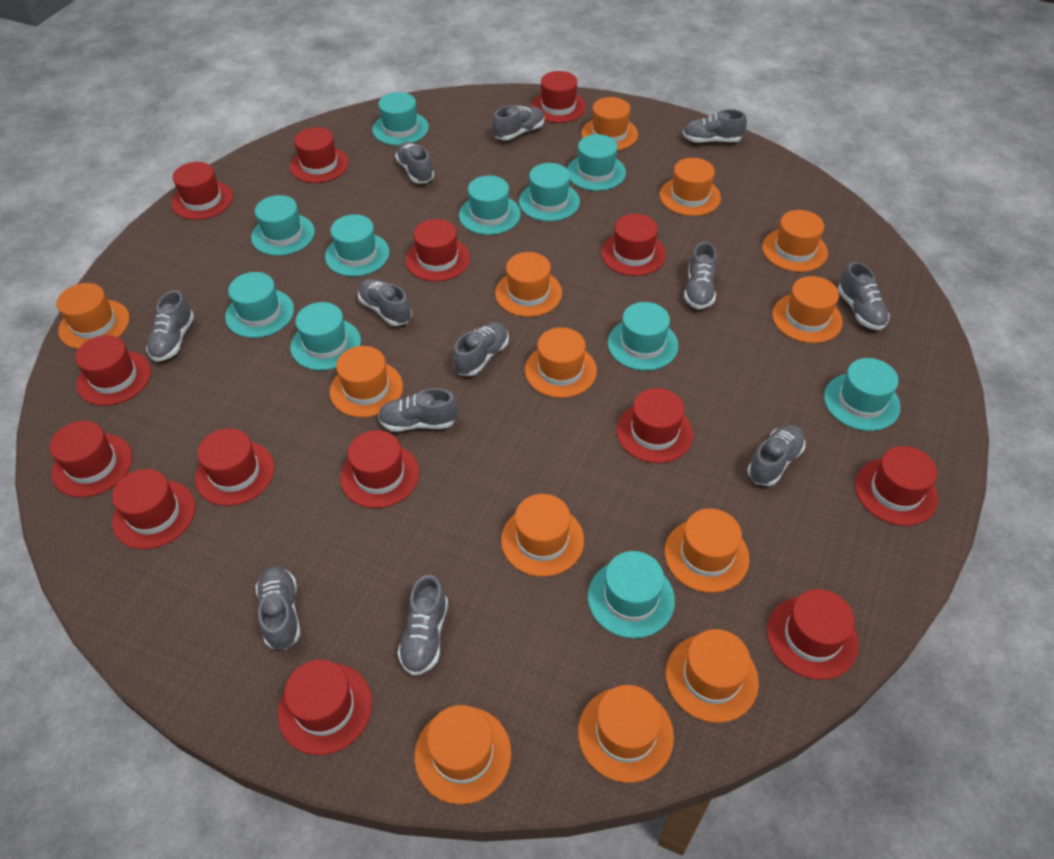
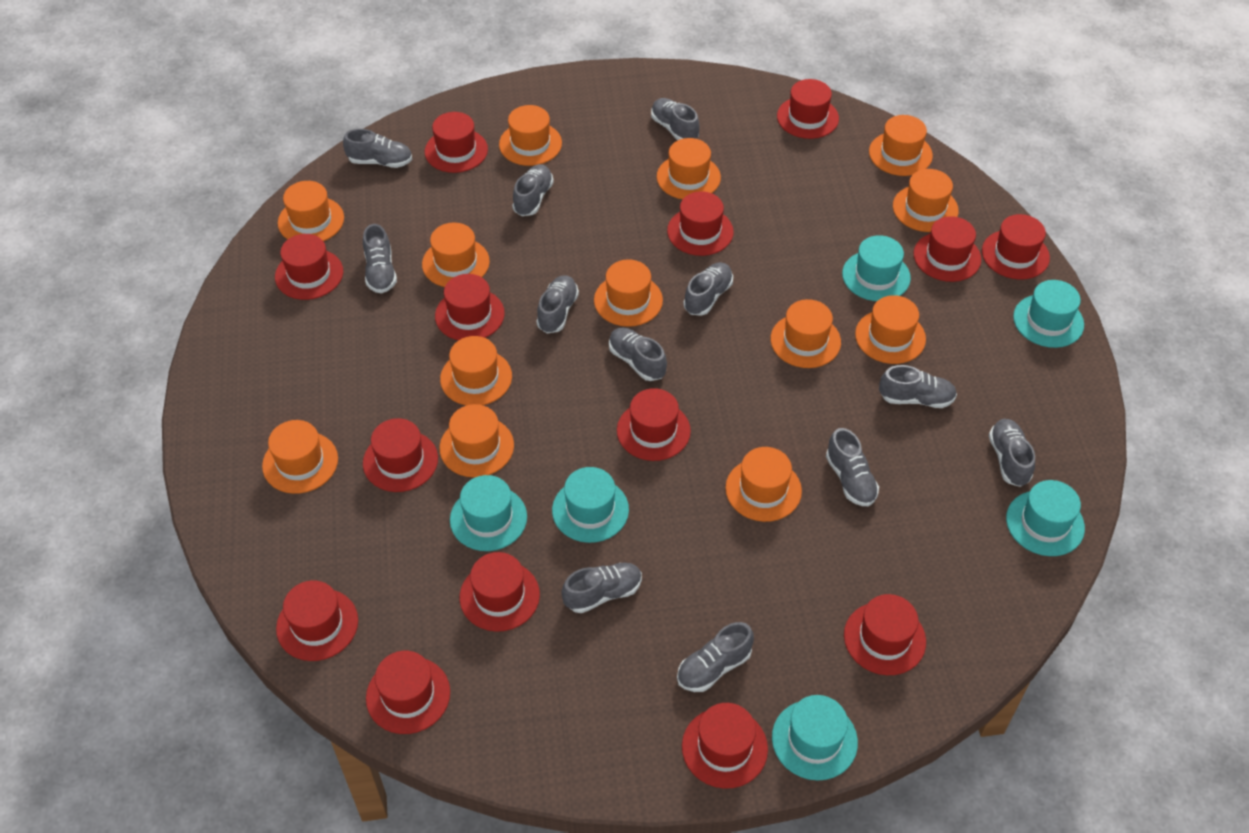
turquoise hat: [225,272,294,338] [251,195,315,256] [290,302,361,370] [325,214,390,276] [372,92,429,146] [459,176,521,235] [519,163,580,221] [567,134,626,191] [588,551,675,638] [608,302,678,371] [824,358,901,431] = 11 -> [450,475,527,551] [552,467,629,543] [772,695,858,781] [842,235,911,301] [1006,480,1085,556] [1013,280,1084,348] = 6

